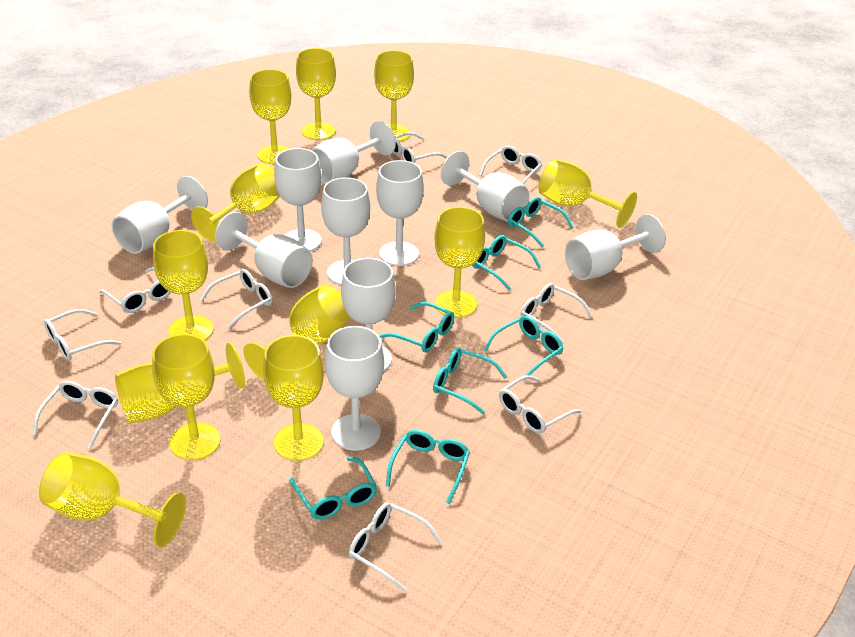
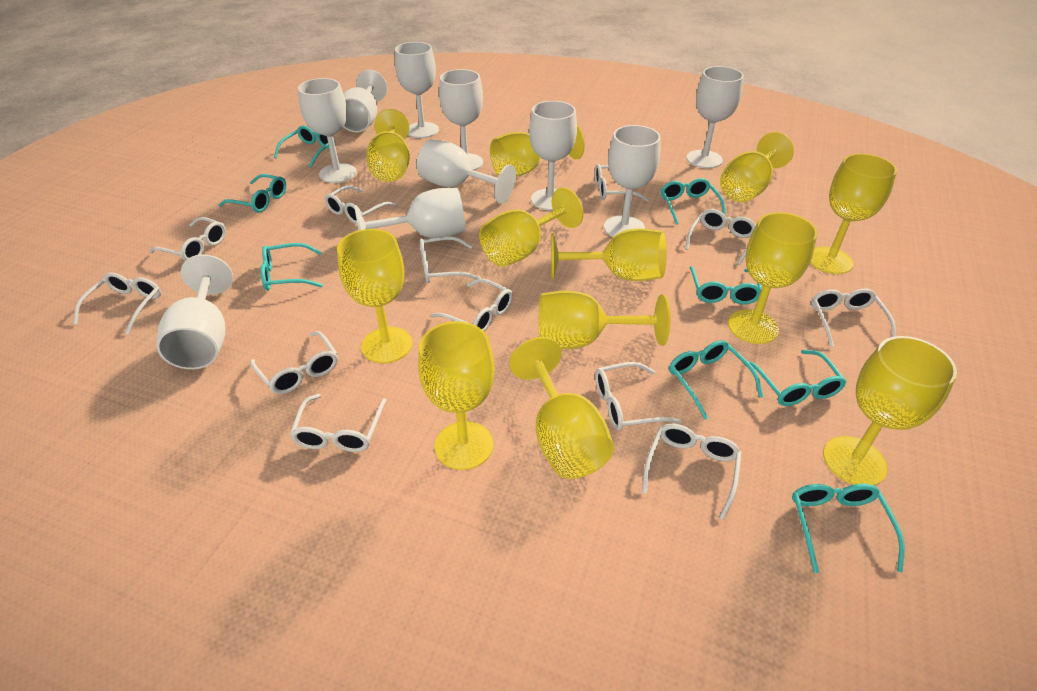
turquoise glasses: [289,457,377,520] [380,302,454,352] [386,430,470,504] [433,348,507,415] [472,235,541,290] [484,316,564,380] [508,197,574,248] = 7 -> [219,174,287,213] [260,243,323,291] [274,126,335,168] [661,178,725,225] [669,340,763,420] [690,266,762,304] [748,350,846,406] [792,484,905,573] = 8
white glasses: [33,381,118,448] [44,309,121,361] [99,267,171,313] [200,269,272,329] [349,502,442,592] [393,132,447,163] [479,146,542,185] [499,375,582,434] [521,283,593,344] = 9 -> [73,272,161,335] [149,217,226,261] [250,331,338,394] [290,394,386,452] [325,185,397,224] [420,236,481,283] [431,279,513,331] [595,164,649,201] [595,362,682,431] [642,424,742,520] [685,209,756,265] [811,288,896,348] = 12

